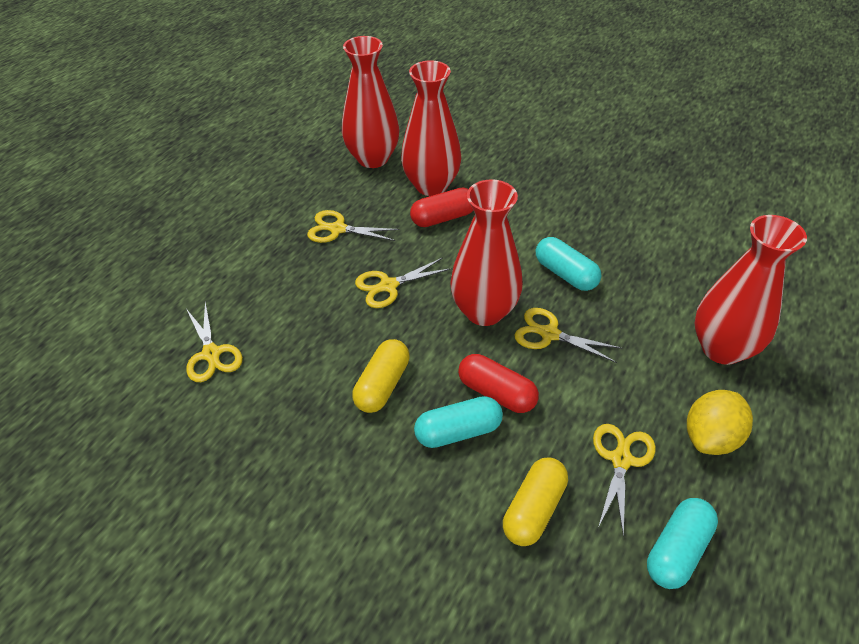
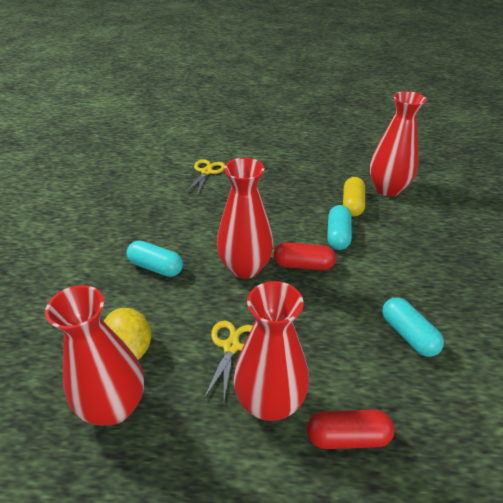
yellow capsule: [352,339,410,413] [503,457,568,546] = 2 -> [343,177,365,217] = 1
yellow scissors: [186,301,243,382] [307,210,400,243] [355,258,452,308] [515,308,622,363] [593,424,656,537] = 5 -> [185,159,225,196] [204,320,253,401] = 2

